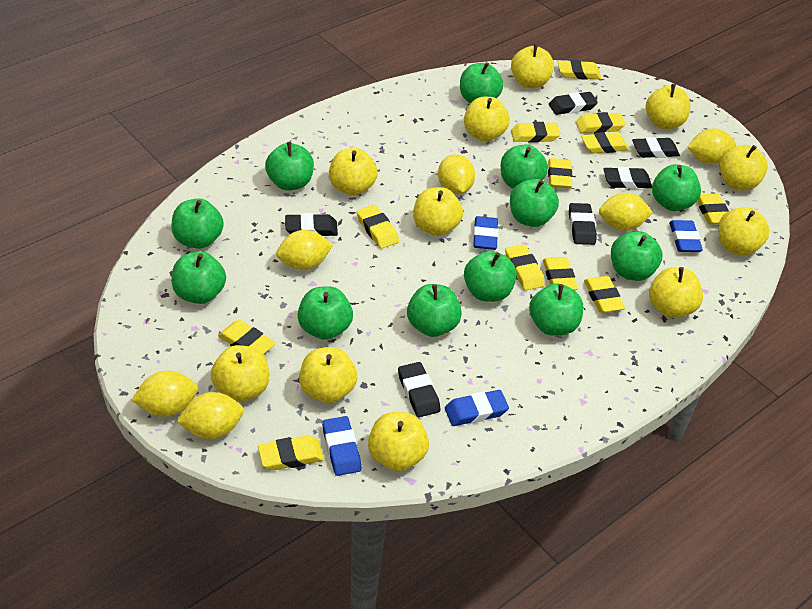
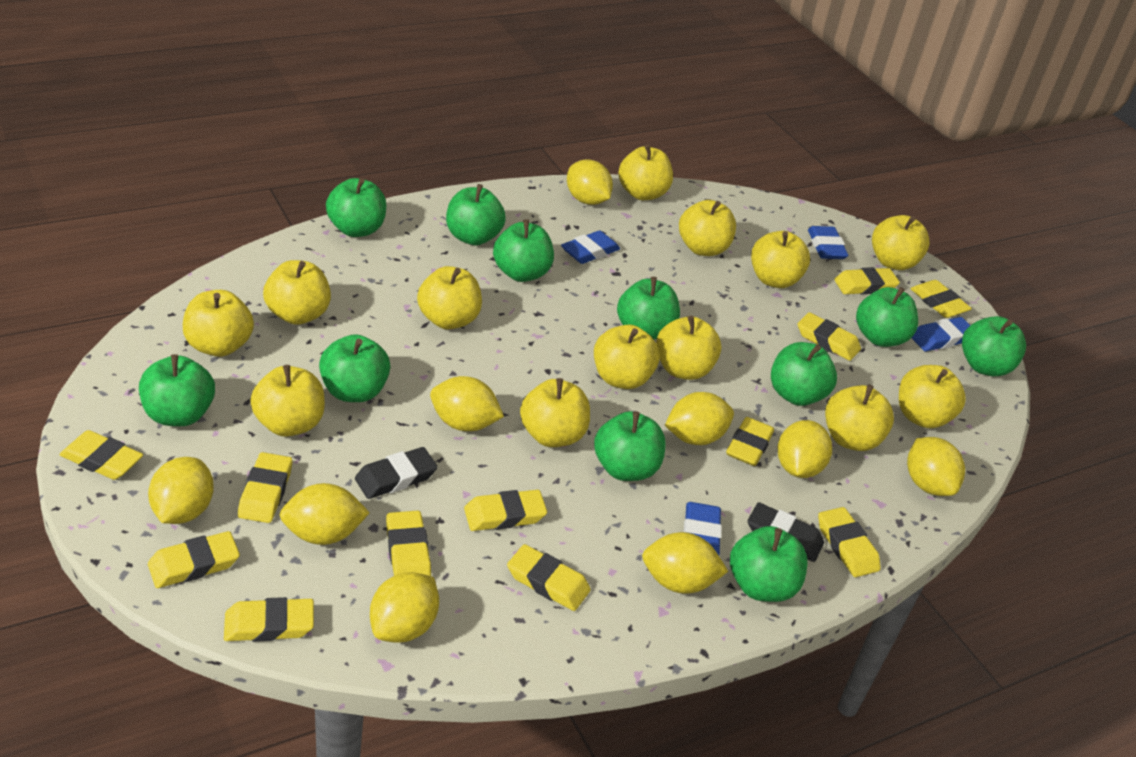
black eraser: [285,213,338,236] [398,362,441,417] [549,92,598,115] [569,203,597,245] [603,167,652,189] [632,137,680,158] = 6 -> [355,447,437,499] [747,502,824,562] = 2
green apple: [171,198,224,249] [172,251,226,304] [265,142,314,191] [298,286,353,340] [407,284,462,337] [460,62,504,103] [464,251,517,302] [501,145,548,189] [510,179,559,227] [529,283,583,336] [611,231,663,281] [652,164,701,211] = 12 -> [139,354,215,426] [319,334,390,402] [326,178,386,237] [446,184,506,245] [493,219,554,282] [594,411,666,481] [617,277,680,339] [730,526,808,602] [771,342,837,406] [856,287,918,347] [962,316,1026,376] = 11
yellow apple: [211,345,269,402] [299,347,357,403] [329,148,377,196] [368,412,429,471] [413,187,463,236] [464,97,509,141] [511,44,554,88] [646,84,690,129] [649,267,703,318] [718,207,769,255] [719,145,768,191] = 11 -> [183,290,254,357] [250,365,325,437] [263,260,331,325] [417,266,482,329] [520,378,590,447] [594,324,660,389] [618,144,673,200] [656,316,721,380] [679,200,736,256] [751,231,810,288] [825,384,894,451] [872,215,930,270] [899,365,966,428] = 13
yellow lemon: [131,371,198,417] [177,392,244,439] [276,230,333,270] [438,154,475,194] [599,193,653,231] [687,128,736,164] = 6 -> [148,457,214,524] [280,483,370,545] [370,572,439,643] [430,376,504,431] [567,159,613,205] [642,532,728,594] [665,392,734,445] [777,420,832,478] [907,437,965,496] = 9

